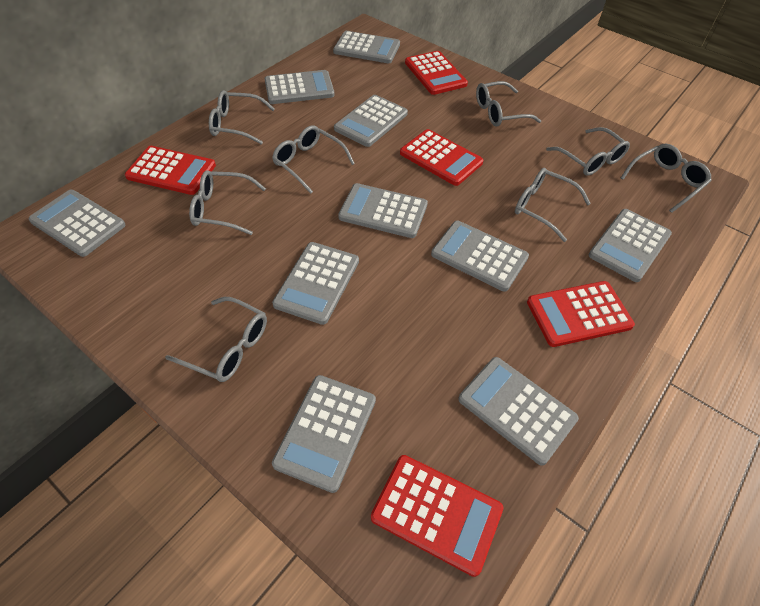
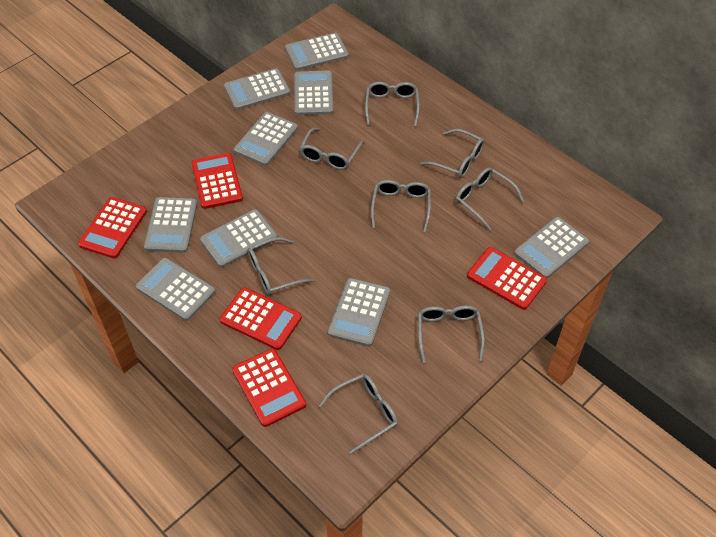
grey calculator: [28,190,125,257] [264,70,335,104] [272,242,359,325] [272,375,376,493] [333,31,400,63] [334,95,408,147] [338,183,428,238] [431,221,529,292] [458,357,579,466] [589,209,672,282] = 10 -> [136,258,216,321] [144,197,197,253] [200,209,277,268] [224,68,290,110] [234,112,298,166] [285,33,349,71] [294,71,333,115] [328,278,390,347] [514,217,589,278] = 9

